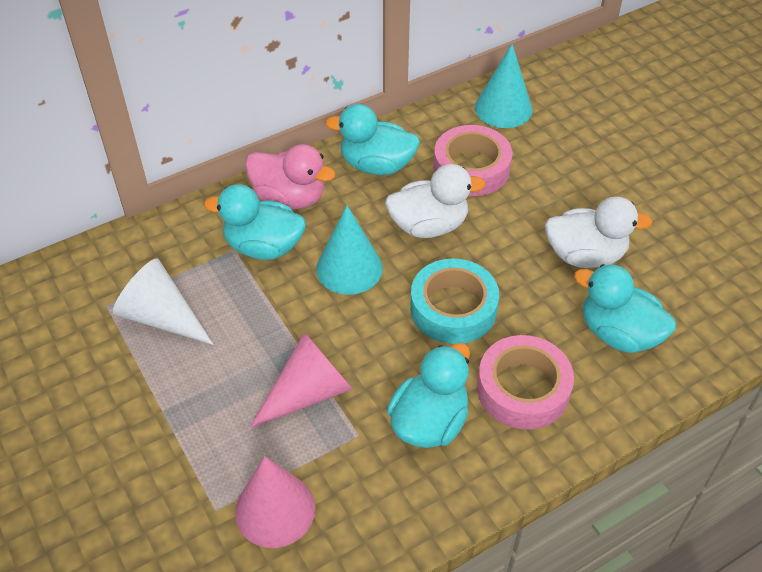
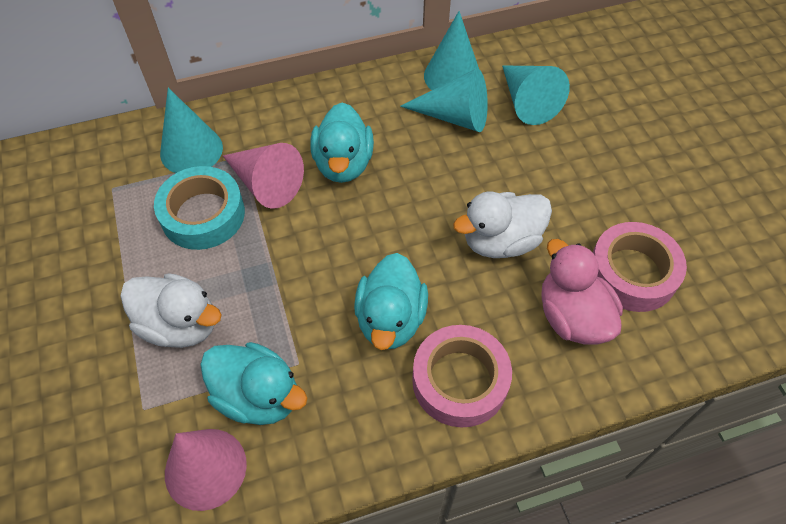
turquoise cone: [316,206,383,295] [475,44,532,128] = 2 -> [160,88,223,173] [400,68,488,132] [424,11,479,90] [502,66,570,125] = 4
turquoise duck: [204,184,306,260] [325,104,420,175] [387,343,470,448] [574,264,676,353] = 4 -> [200,342,308,425] [310,102,374,183] [354,253,428,350] = 3
white cone: [113,258,214,345] = 1 -> none = 0

